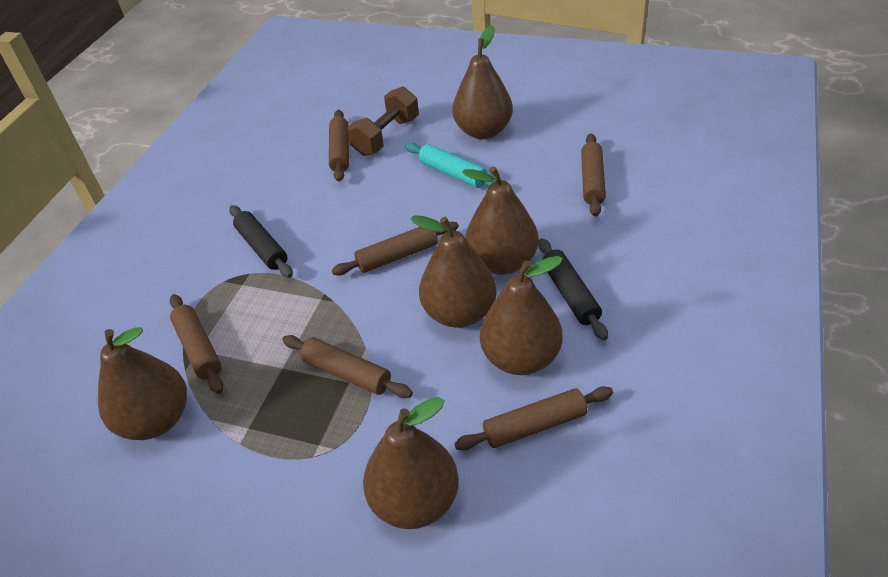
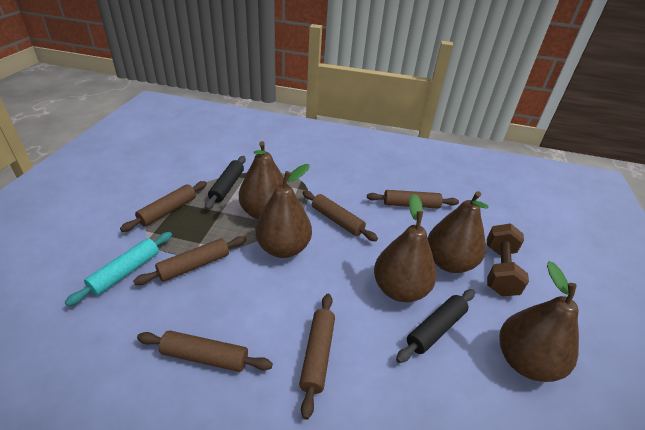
brown pear: [98,327,187,440] [363,397,459,529] [411,215,497,328] [452,26,513,139] [462,166,539,275] [480,256,563,375] = 6 -> [239,141,284,220] [255,164,312,258] [374,194,436,302] [428,191,488,273] [499,261,579,382] = 5

